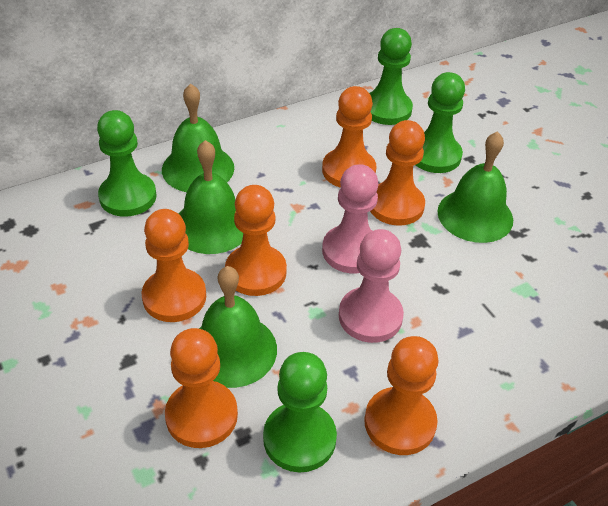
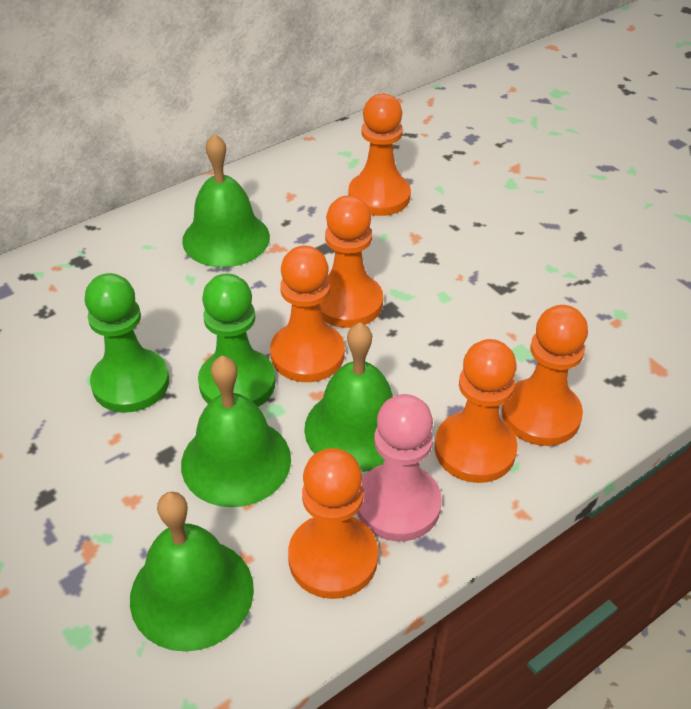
green pawn: [97,110,157,217] [263,352,337,472] [369,28,413,125] [416,72,465,173] = 4 -> [84,273,169,413] [198,273,276,407] = 2
pink pawn: [322,164,379,273] [339,229,404,343] = 2 -> [357,394,442,541] = 1

